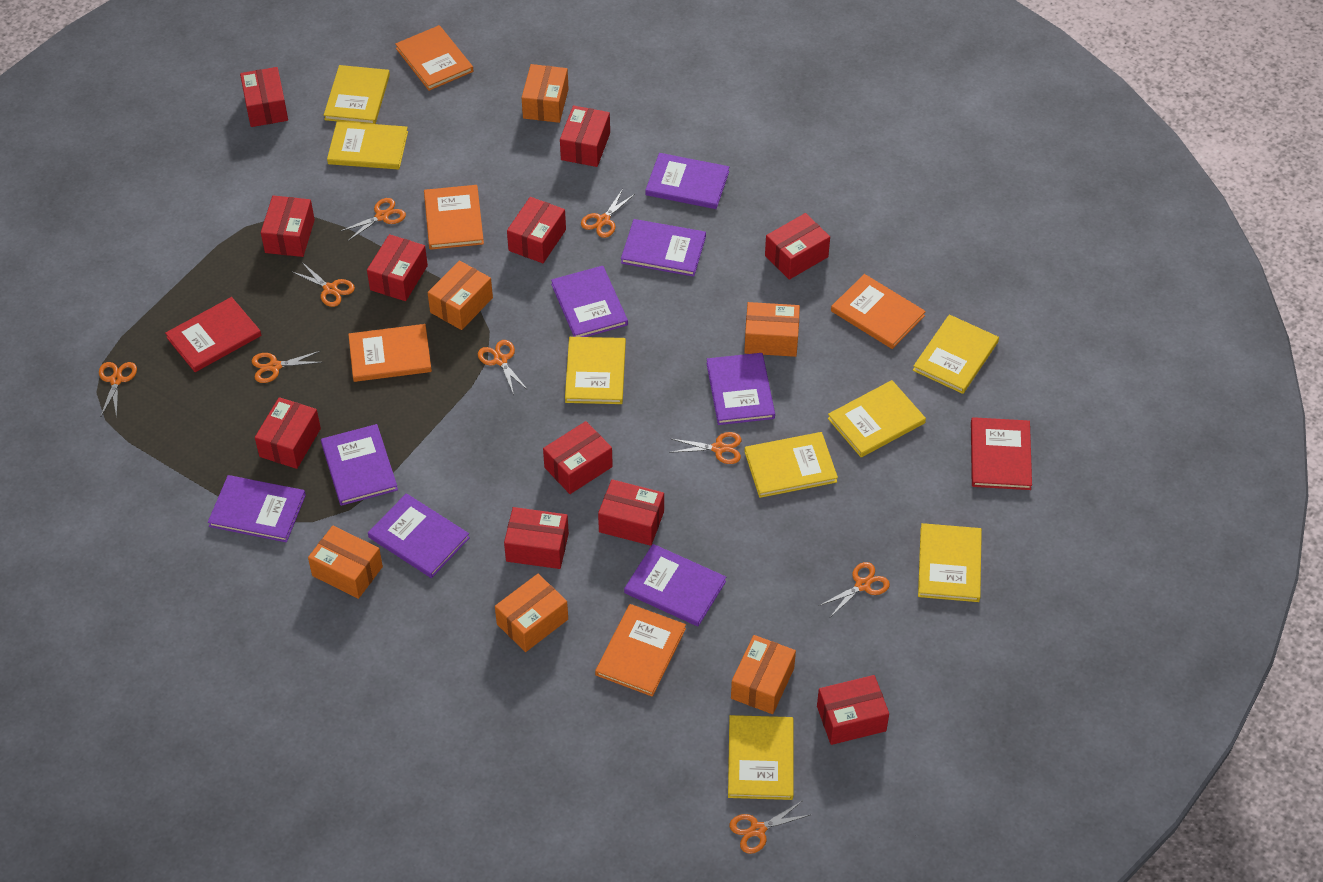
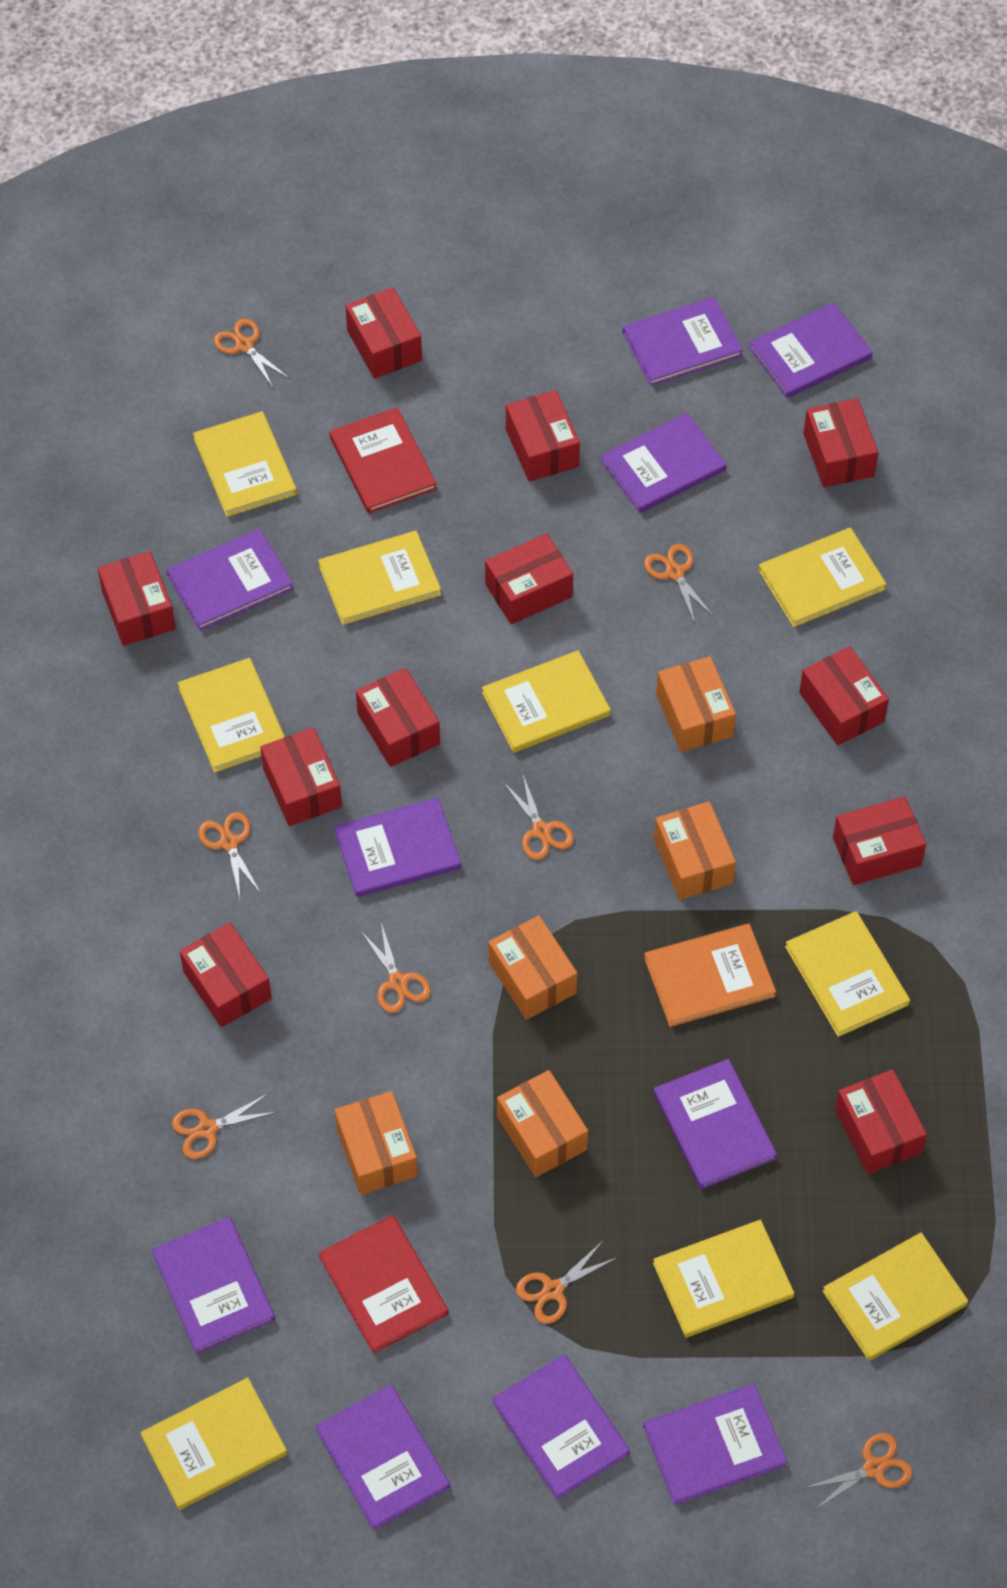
orange book: [348,324,432,382] [395,25,473,91] [424,185,484,250] [595,604,686,697] [831,274,926,349] = 5 -> [644,924,776,1027] = 1
orange box: [308,526,383,599] [428,260,493,330] [495,574,568,652] [521,64,569,123] [731,635,796,714] [744,302,800,357] = 6 -> [335,1091,418,1195] [488,915,578,1020] [497,1070,588,1177] [654,801,736,900] [656,656,736,752] = 5
orange scissors: [99,362,137,418] [252,351,323,383] [291,262,355,307] [339,198,406,241] [478,340,528,395] [581,189,635,238] [669,432,741,464] [730,801,810,854] [819,562,890,617] = 9 -> [172,1093,277,1159] [198,812,260,898] [213,318,290,387] [360,923,431,1013] [503,775,574,860] [516,1241,618,1324] [644,544,714,623] [805,1433,913,1510] = 8
purple book: [208,475,306,542] [321,424,398,506] [368,493,470,578] [551,266,628,337] [621,219,706,277] [624,544,726,626] [645,153,729,209] [706,353,775,425] = 8 -> [152,1217,275,1354] [166,529,294,631] [315,1384,450,1530] [334,798,461,897] [492,1354,630,1499] [601,413,727,513] [622,297,743,386] [643,1384,787,1505] [653,1059,777,1189] [749,302,873,398] = 10
yellow book: [324,65,390,124] [327,121,408,169] [565,337,626,404] [728,715,794,800] [744,432,838,498] [828,380,926,457] [913,314,999,394] [918,523,982,602] = 8 -> [141,1378,287,1510] [178,658,285,773] [193,411,297,517] [318,531,441,625] [482,650,611,753] [653,1220,794,1338] [758,528,886,627] [785,911,910,1037] [823,1232,968,1361] = 9

